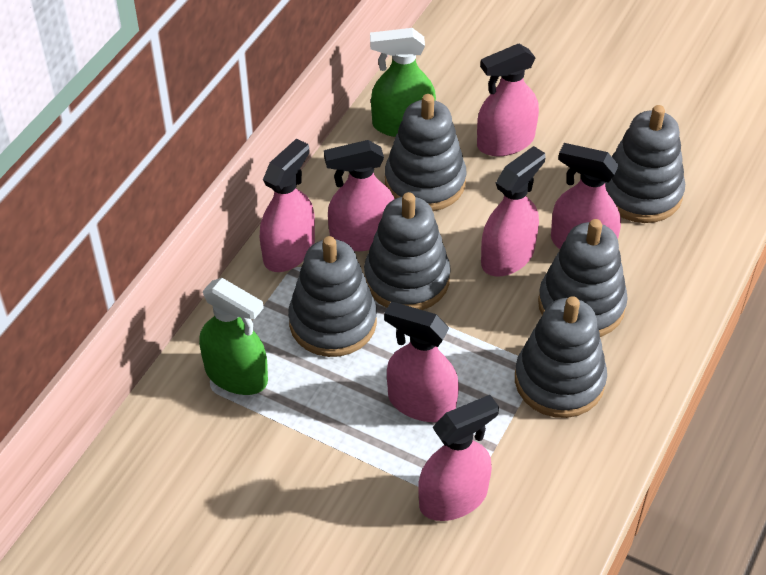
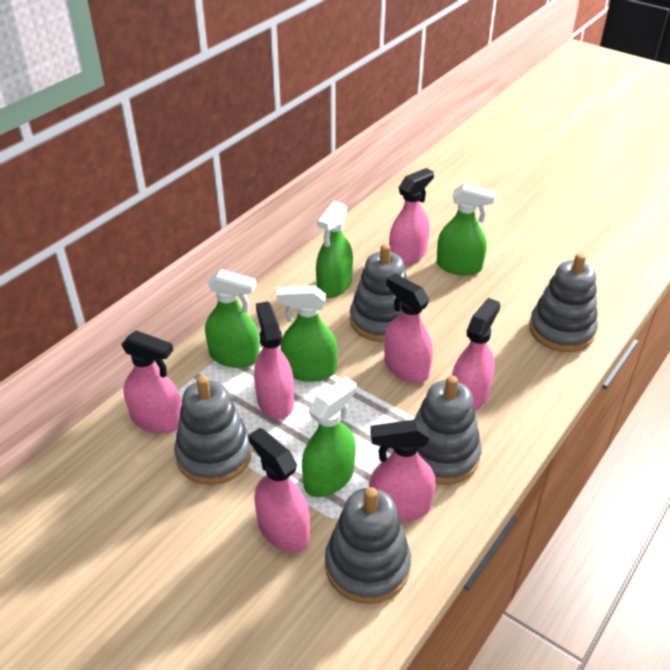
green spray bottle: [199,278,268,395] [370,28,436,137] = 2 -> [205,269,260,368] [276,285,338,382] [302,377,357,497] [316,201,353,298] [437,183,496,276] = 5
grey stacking toy: [288,236,377,357] [364,192,451,310] [385,94,467,211] [515,296,607,418] [538,219,628,337] [605,105,685,223] = 6 -> [174,375,252,485] [325,487,411,604] [350,244,407,342] [414,375,482,485] [529,253,598,352] = 5

